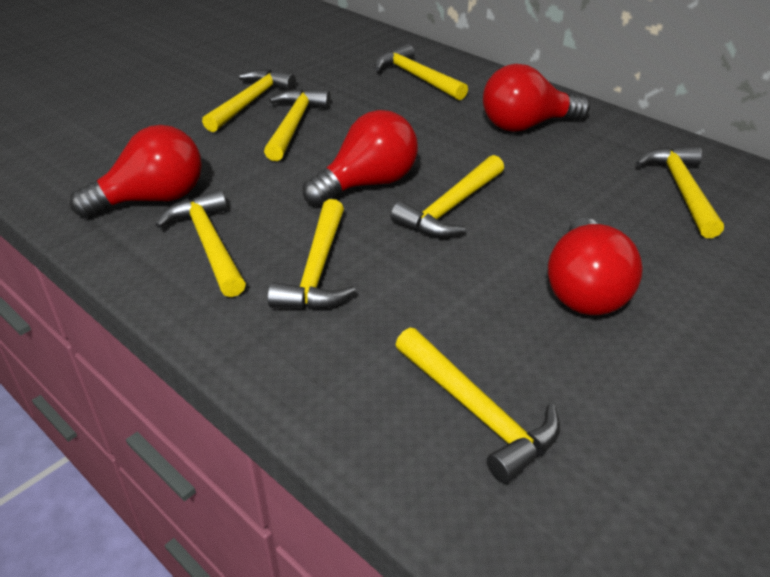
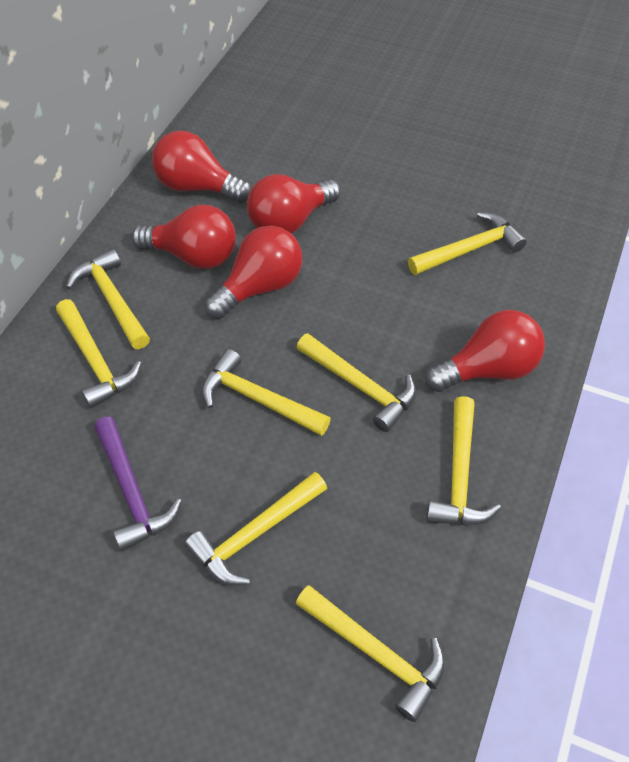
purple hammer: none = 0 -> [94,417,182,551] = 1
red light bulb: [70,125,202,218] [303,110,418,206] [483,64,590,132] [548,218,643,315] = 4 -> [131,205,236,269] [152,130,251,203] [205,226,302,319] [247,174,340,234] [425,310,545,392] = 5

